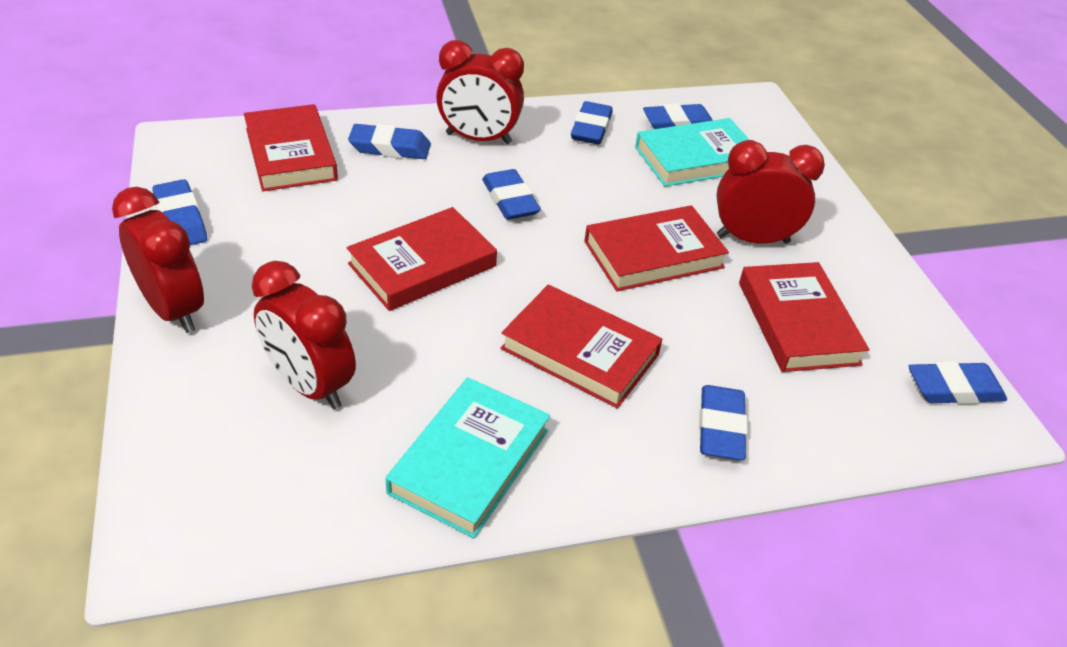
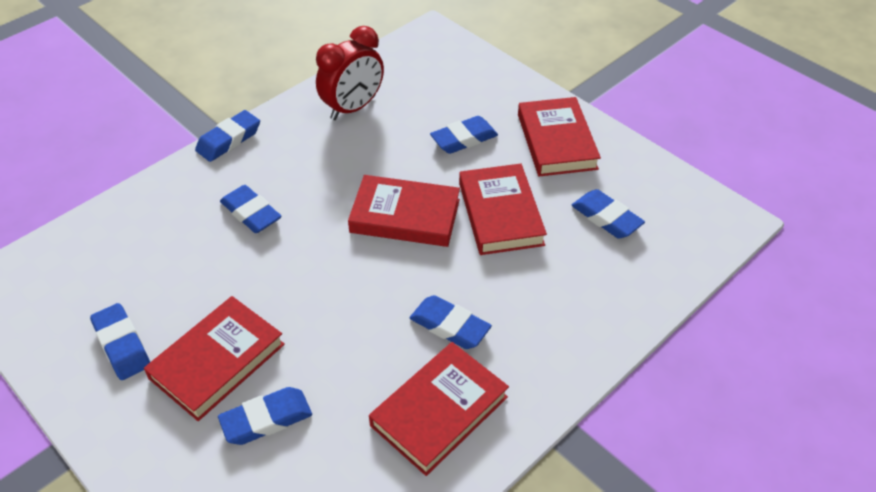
red clock: [112,187,204,333] [252,261,356,409] [436,40,524,144] [716,140,825,244] = 4 -> [316,26,384,120] = 1
turquoise book: [385,377,550,538] [635,118,749,187] = 2 -> none = 0

